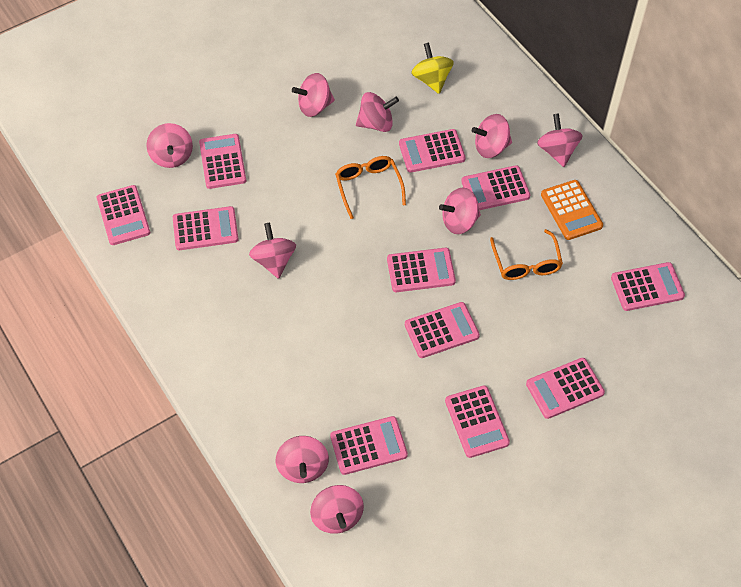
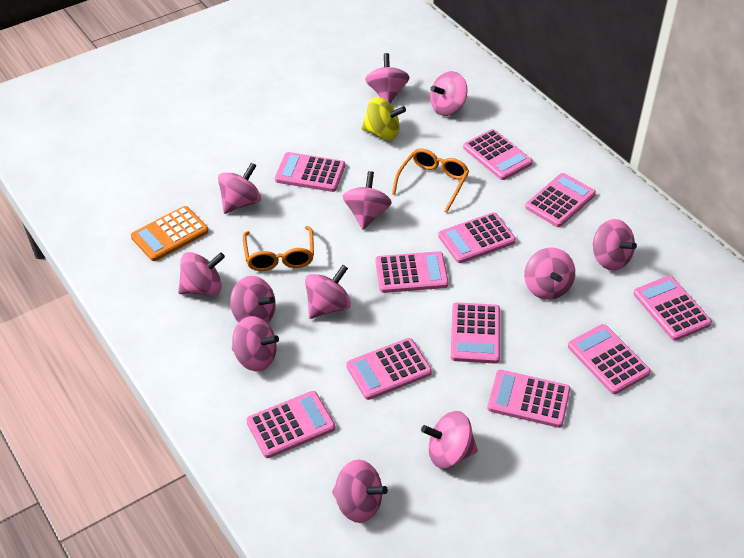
pink spinning top: [146,123,193,168] [249,222,296,279] [276,436,329,483] [292,73,335,117] [310,485,364,534] [356,92,399,132] [439,188,481,234] [472,114,512,158] [537,113,583,167] = 9 -> [178,252,225,296] [218,162,261,214] [230,276,276,323] [232,316,279,372] [305,265,351,319] [332,460,388,523] [343,171,392,230] [365,53,409,104] [421,411,478,469] [430,71,468,116] [524,248,575,300] [593,219,637,271] = 12

